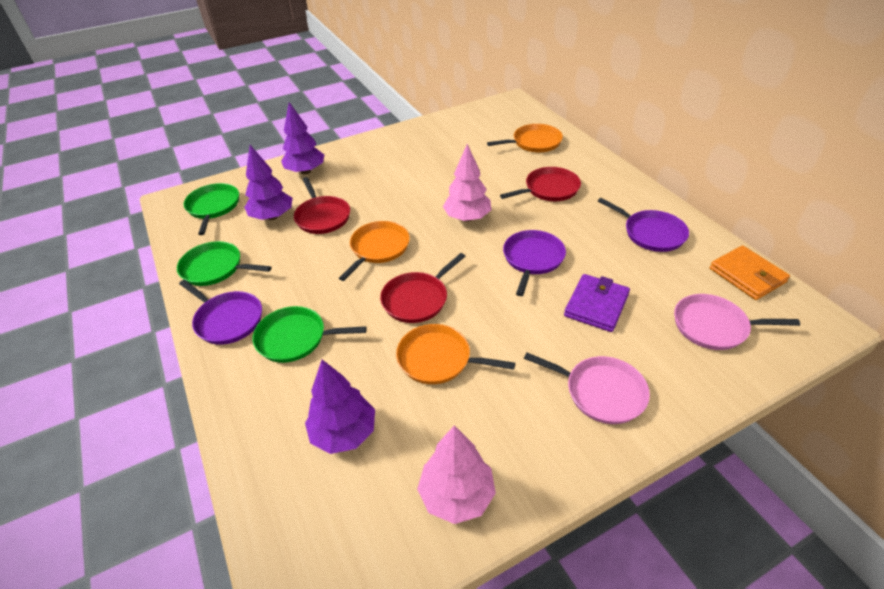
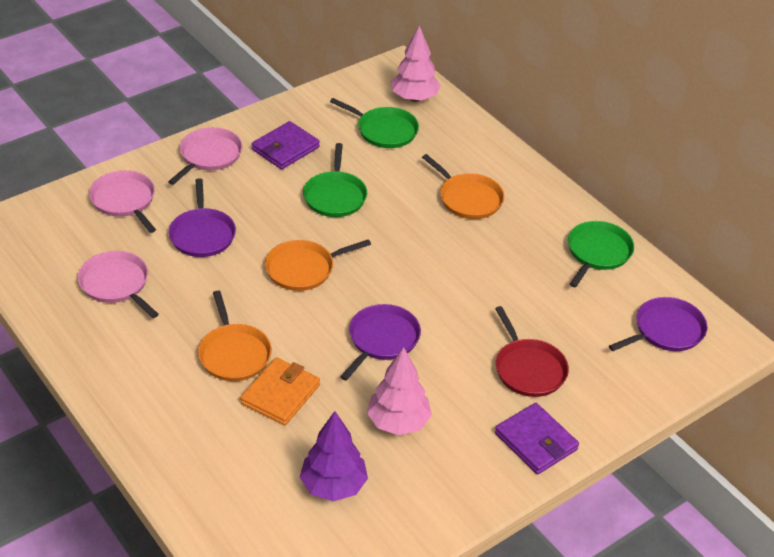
pink pan: [524,353,650,424] [674,294,800,350] = 2 -> [78,251,159,318] [89,170,156,233] [168,127,243,185] = 3
purple tree: [244,145,292,220] [281,102,324,174] [305,360,375,454] = 3 -> [300,411,368,501] = 1
purple wallet: [564,274,630,332] = 1 -> [252,121,320,169] [495,403,579,474] = 2
red pan: [294,177,350,234] [380,253,465,323] [500,167,581,201] = 3 -> [495,306,569,397] = 1

